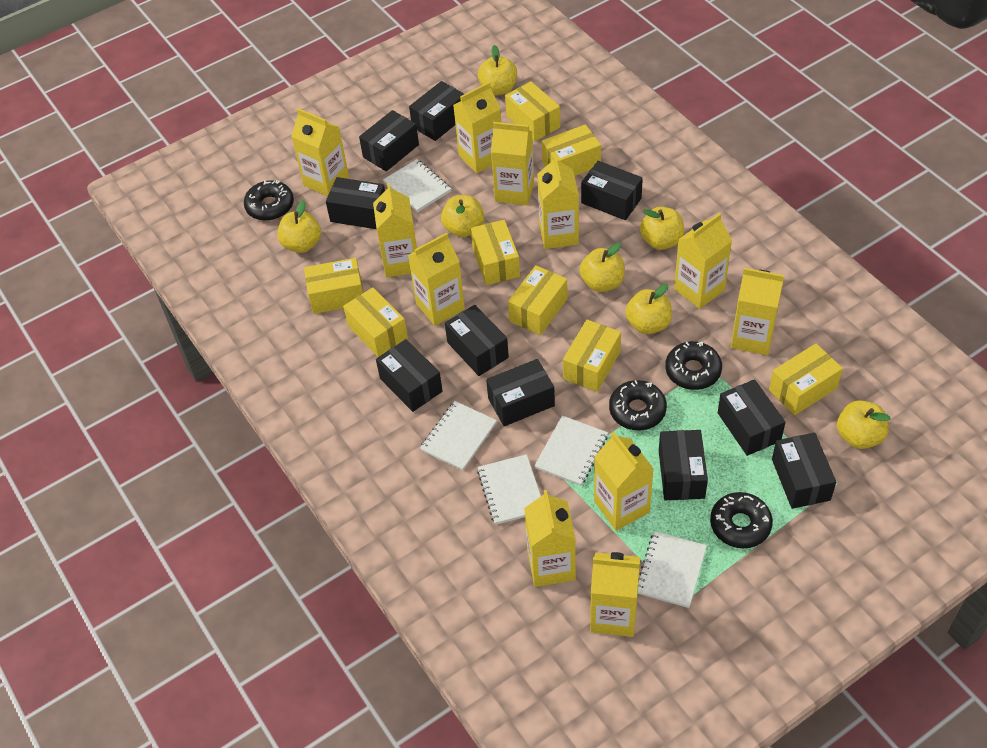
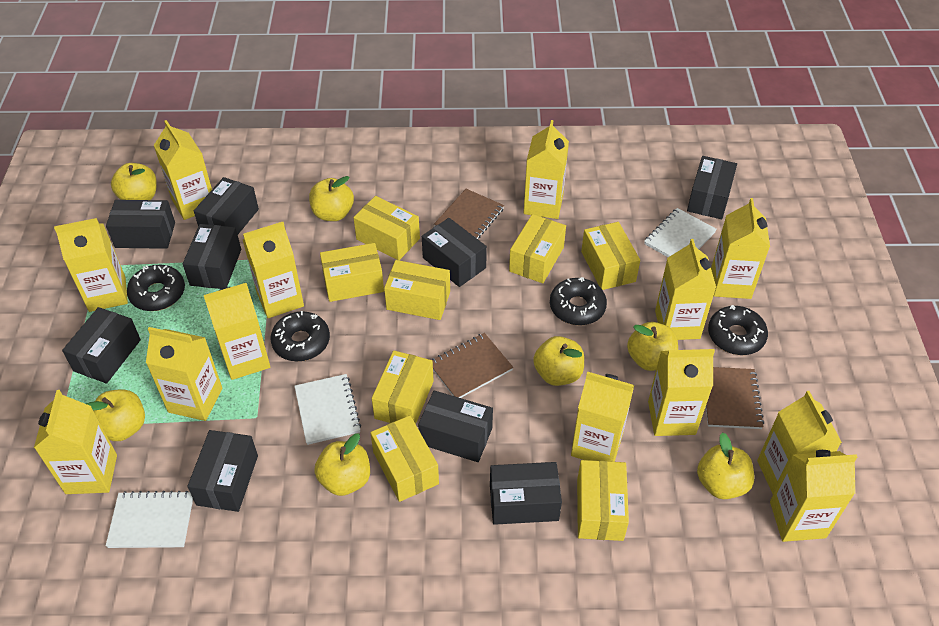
black box: [326,177,385,229] [359,110,419,171] [376,339,443,412] [409,81,464,141] [445,305,509,376] [486,359,555,426] [581,161,643,220] [659,430,708,500] [718,379,785,456] [772,433,836,509] = 10 -> [62,307,141,383] [106,200,175,249] [183,224,241,289] [187,430,258,512] [194,177,259,234] [418,390,493,462] [422,218,487,287] [490,462,562,525] [687,156,737,219] = 9
brown notebook: none = 0 -> [432,333,513,398] [434,189,504,239] [706,367,764,429] = 3
white notebook: [383,159,451,212] [420,401,497,471] [477,454,541,525] [534,416,608,486] [638,531,707,608] = 5 -> [106,491,193,548] [294,374,361,445] [644,208,717,257] = 3
yellow carton: [291,108,349,197] [373,183,417,277] [408,233,465,326] [453,82,501,173] [491,122,534,205] [524,490,576,587] [537,154,579,249] [590,552,640,637] [594,432,654,531] [674,213,732,309] [731,268,784,355] = 11 -> [34,390,117,494] [54,218,128,312] [146,327,222,421] [153,120,212,220] [204,283,270,380] [243,222,304,318] [524,120,569,219] [571,372,634,462] [648,349,715,436] [655,239,716,340] [711,198,770,299] [757,391,842,494] [770,450,857,542] = 13

